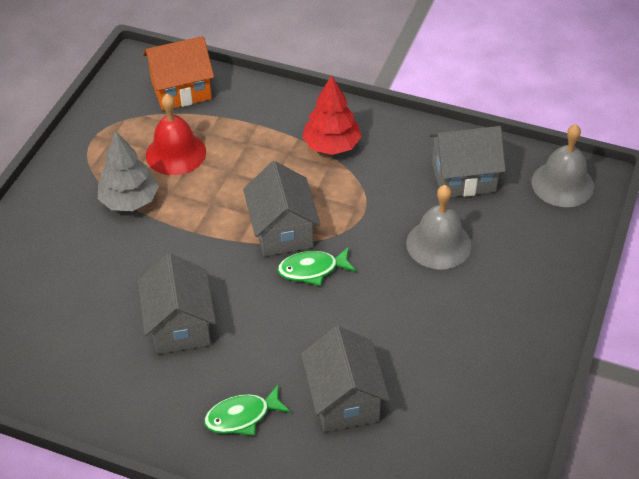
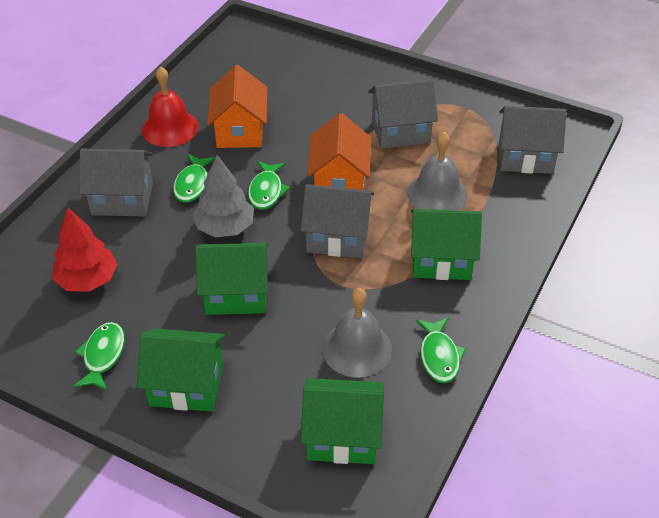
green fish: [204,385,291,436] [278,247,356,286] = 2 -> [73,322,125,391] [173,154,215,203] [248,161,290,210] [416,318,466,383] = 4
green house: none = 0 -> [137,328,225,412] [195,242,268,315] [301,378,384,464] [411,209,482,280] = 4
orange house: [143,36,214,111] = 1 -> [207,65,267,148] [307,113,371,190] = 2

